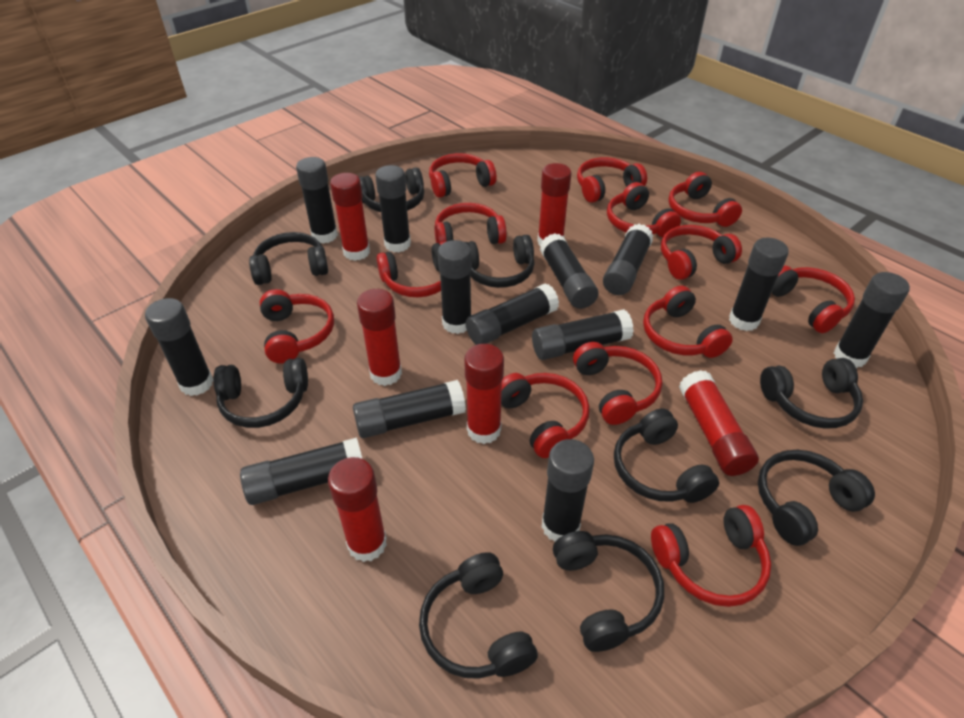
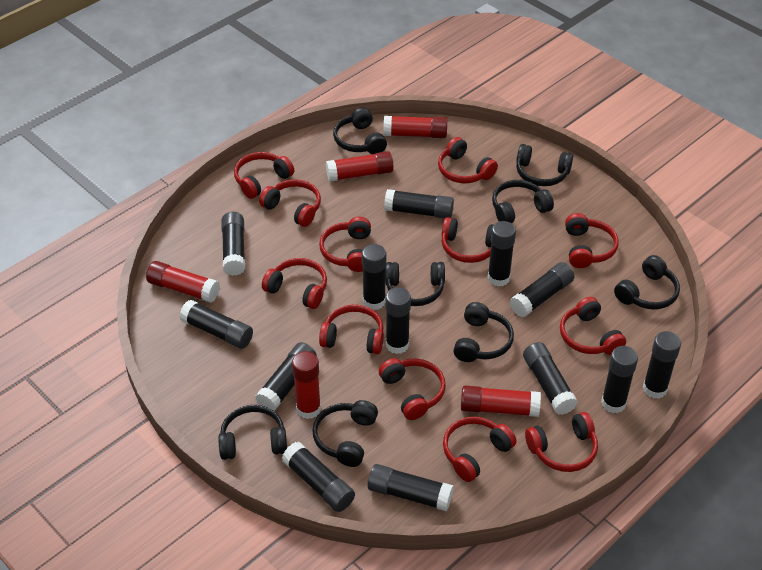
black headphones: [213,358,308,428] [249,232,328,285] [359,167,424,212] [419,552,538,679] [465,235,535,288] [553,531,664,652] [614,408,719,503] [758,450,875,546] [760,358,863,428] = 9 -> [218,405,287,460] [312,400,378,467] [333,107,387,154] [385,262,445,306] [453,302,514,362] [492,180,554,223] [516,144,573,186] [614,255,680,310] = 8
red glue stick: [328,457,387,562] [330,173,370,261] [357,289,402,386] [464,344,504,444] [537,163,571,245] [679,370,759,476] = 6 -> [146,261,220,303] [292,351,321,419] [326,151,393,182] [383,116,447,138] [461,385,541,417] = 5
red headphones: [260,289,334,364] [377,241,445,297] [429,153,497,198] [434,203,507,244] [501,373,590,458] [573,342,662,425] [577,157,647,203] [607,182,681,237] [643,286,733,358] [651,505,771,607] [661,225,742,280] [668,172,742,227] [771,265,855,333] = 13 -> [234,152,294,199] [259,179,321,227] [262,258,327,309] [319,217,371,272] [319,305,384,354] [379,358,446,420] [438,137,498,183] [442,217,493,263] [443,417,517,482] [525,412,598,472] [560,297,626,355] [565,213,619,268] = 12

